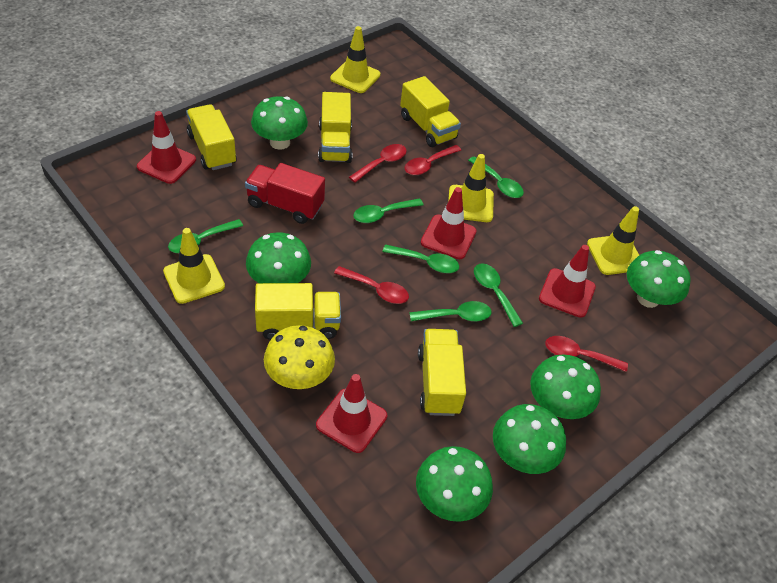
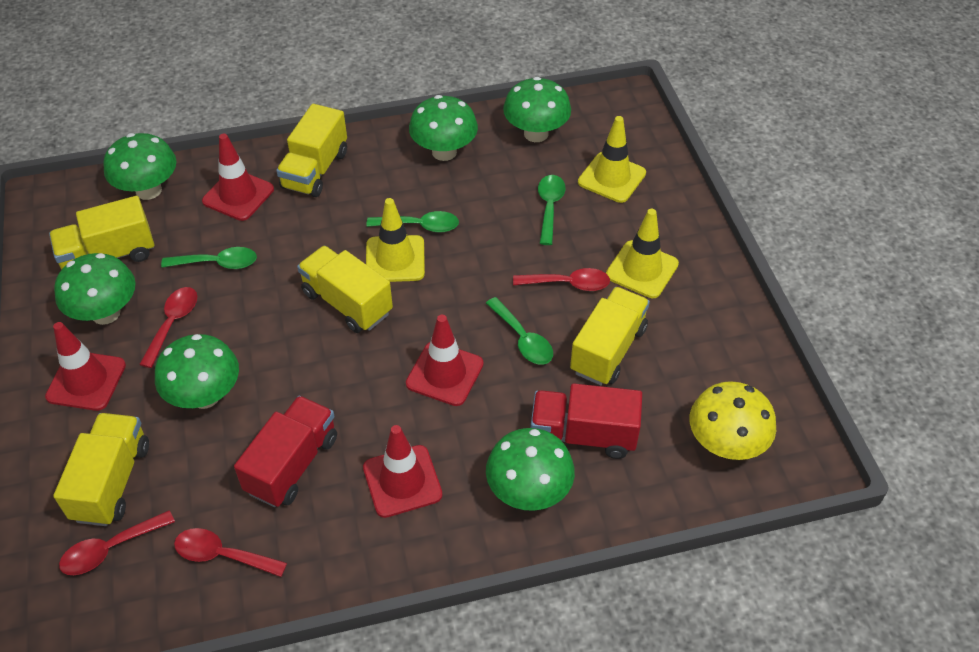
green spoon: [168,219,243,253] [353,198,424,223] [382,244,459,273] [409,301,491,321] [468,156,524,198] [474,263,523,327] = 6 -> [161,247,257,269] [366,211,459,233] [486,297,553,365] [538,175,566,245] = 4
red truck: [245,163,325,224] = 1 -> [234,396,337,507] [531,383,642,459] = 2
yellow traffic cone: [163,228,225,304] [330,26,380,93] [448,154,494,222] [587,206,639,275] = 4 -> [366,198,425,282] [578,116,646,203] [606,209,679,298] = 3

